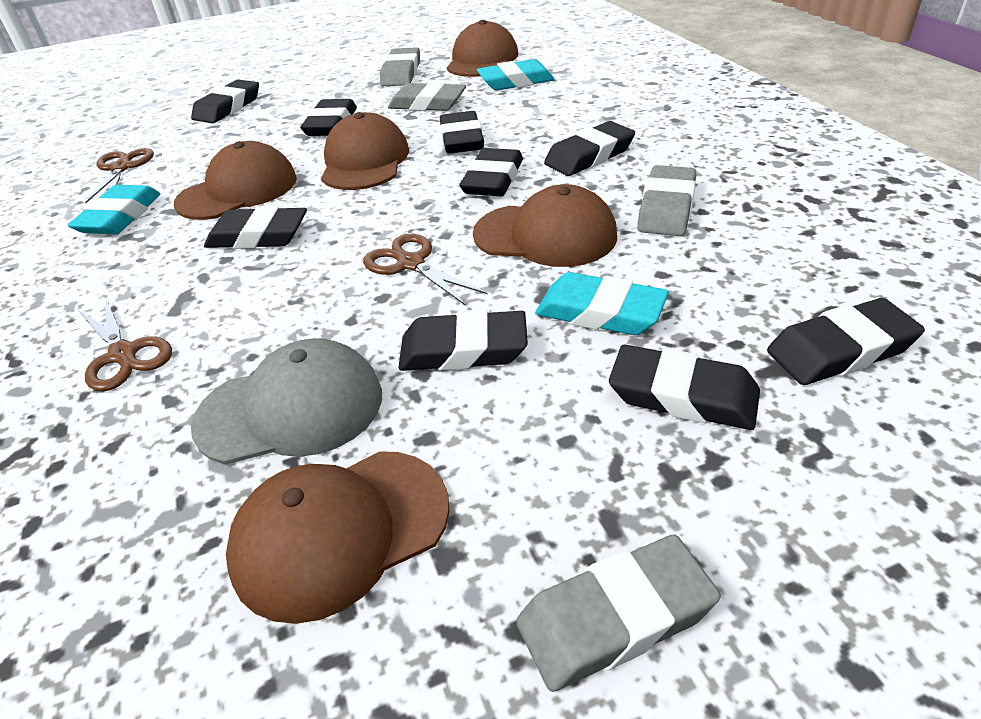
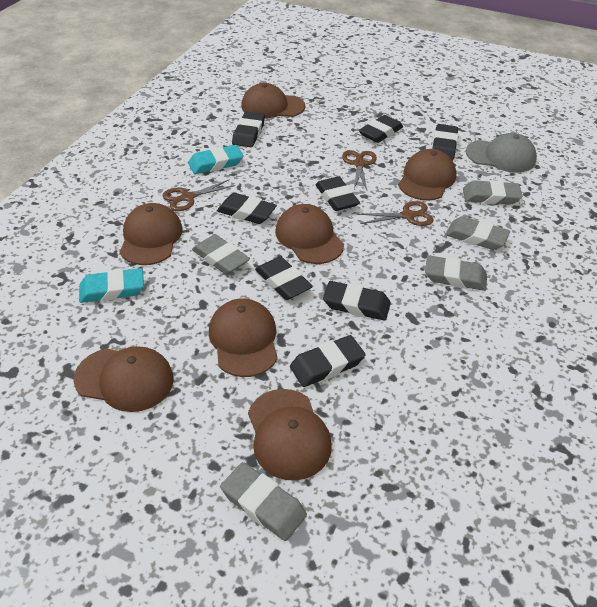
black eraser: [191,79,259,123] [204,206,307,249] [300,99,357,136] [399,310,528,371] [440,111,484,154] [459,148,523,196] [544,121,635,176] [609,345,760,430] [767,298,925,385] = 9 -> [217,193,277,224] [232,112,265,147] [255,256,313,300] [290,335,366,387] [315,176,360,211] [323,281,391,321] [359,115,403,143] [432,124,458,161] = 8
brown cap: [174,141,297,220] [226,451,450,624] [321,112,409,190] [447,20,519,77] [473,184,617,267] = 5 -> [74,346,174,412] [120,203,183,265] [209,298,278,377] [242,83,305,118] [248,389,332,481] [275,204,344,264] [398,149,456,200] = 7
grey eraser: [380,47,420,86] [388,82,466,111] [516,535,721,692] [637,165,697,236] = 4 -> [192,234,250,274] [220,462,307,541] [425,255,487,291] [445,216,510,250] [463,180,522,205] = 5
turquoise eraser: [68,185,160,234] [477,59,555,91] [535,272,669,335] = 3 -> [79,268,144,303] [188,145,243,174] = 2

